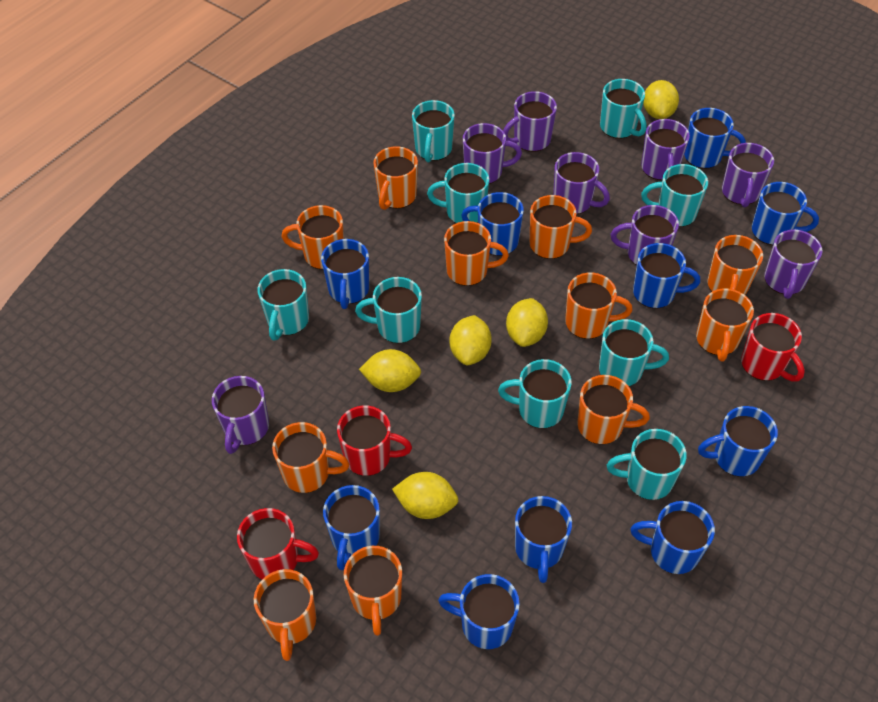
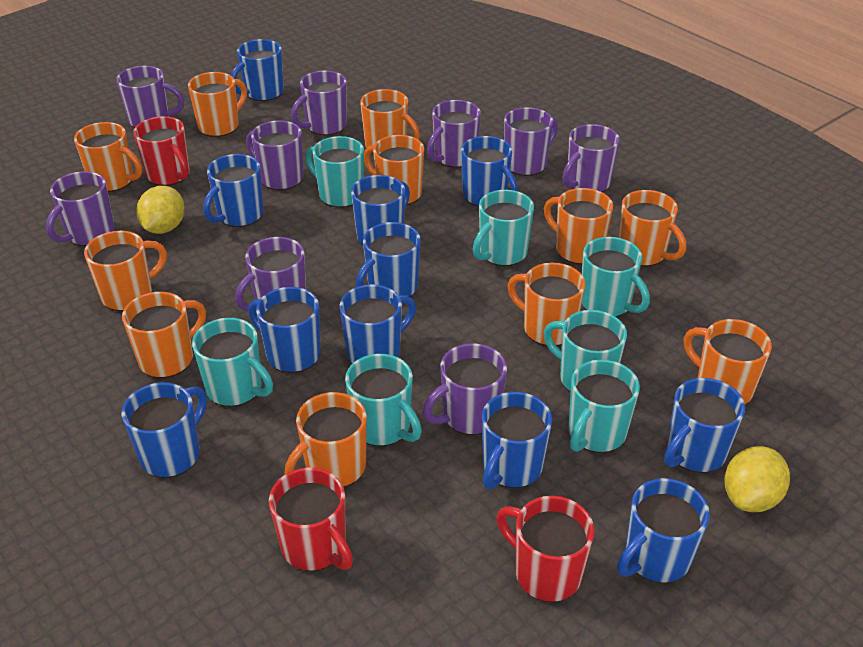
blue mug: [321,239,369,309] [323,485,380,570] [438,574,520,649] [461,192,524,256] [515,496,572,583] [630,501,715,574] [633,243,700,309] [684,108,746,169] [698,406,778,477] [752,182,819,245] = 10 -> [121,383,207,478] [203,154,263,227] [231,39,284,101] [248,287,321,373] [340,284,416,364] [351,175,410,245] [356,222,421,297] [461,136,518,207] [482,392,552,490] [617,478,710,583] [664,378,745,473] = 11
purple mug: [212,376,269,454] [463,123,522,184] [503,91,557,152] [553,152,610,214] [611,205,679,265] [641,119,690,180] [722,143,774,207] [764,230,823,299] = 8 -> [46,171,115,246] [116,66,184,128] [235,237,306,311] [246,120,303,190] [291,71,347,135] [423,344,507,435] [427,100,481,168] [504,107,558,176] [562,124,620,192] = 9
turquoise mug: [258,269,309,340] [355,277,422,343] [412,100,455,163] [427,163,489,223] [498,359,572,428] [599,319,669,386] [600,79,647,139] [607,429,687,500] [641,164,708,227] = 9 -> [192,318,273,407] [305,136,364,208] [345,354,422,446] [473,190,534,266] [544,310,627,392] [569,360,640,453] [582,237,650,317] = 7
yellow lemon: [359,349,421,392] [392,472,458,519] [449,315,492,365] [506,298,548,347] [643,80,679,119] = 5 -> [136,186,185,234] [724,446,790,512] = 2

